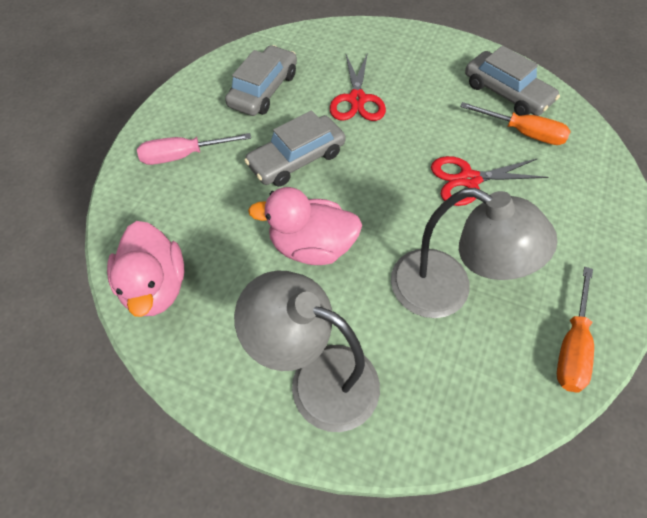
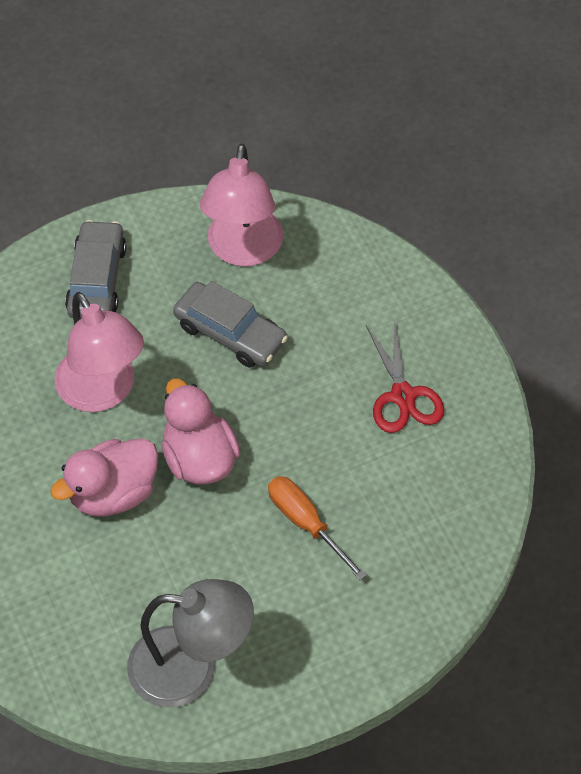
grey car: [225,45,297,116] [244,110,346,187] [465,46,560,116] = 3 -> [65,220,126,318] [173,281,288,368] = 2
grey lamp: [234,270,380,432] [391,188,557,318] = 2 -> [127,579,254,708] = 1
orange screwdriver: [460,102,571,145] [557,267,594,393] = 2 -> [268,476,367,580] = 1
pink lamp: none = 0 -> [55,292,144,412] [200,143,283,266] = 2
pink screwdriver: [137,133,251,165] = 1 -> none = 0
red scissors: [330,52,386,121] [431,156,548,206] = 2 -> [366,320,444,433] = 1

